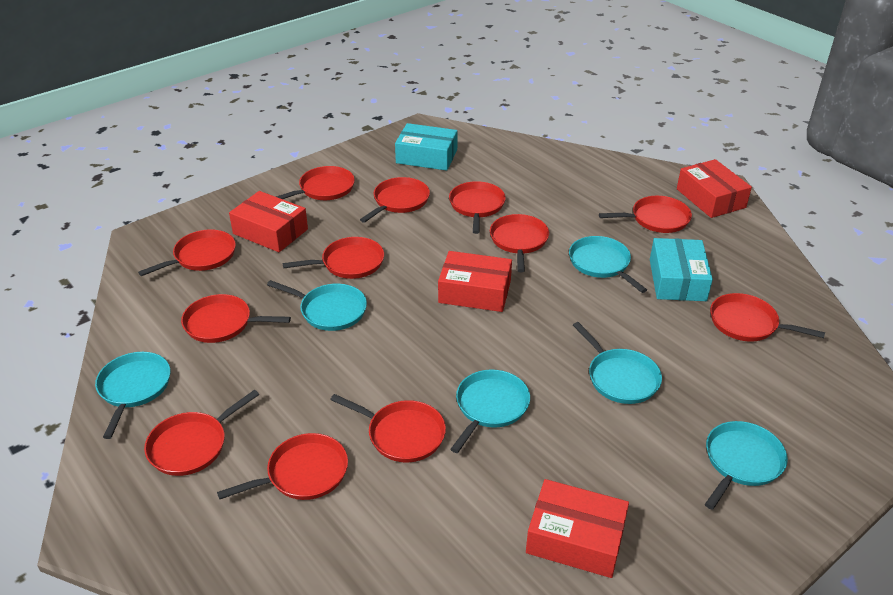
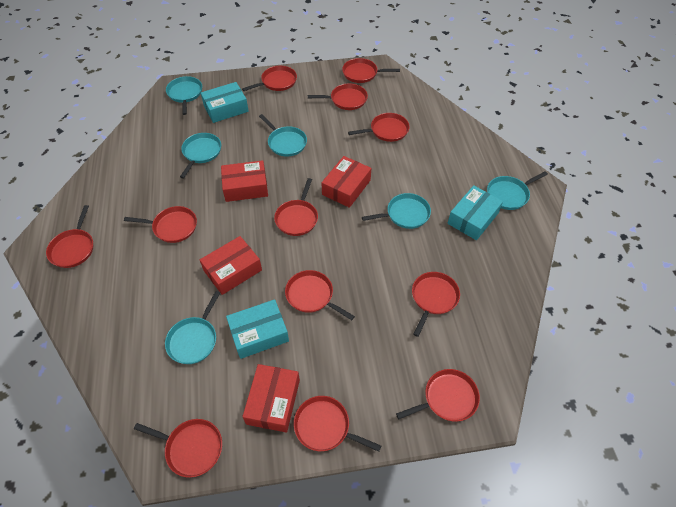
turquoise box: [395,123,458,171] [650,238,713,301] = 2 -> [201,82,249,123] [226,299,289,359] [447,185,503,240] = 3

